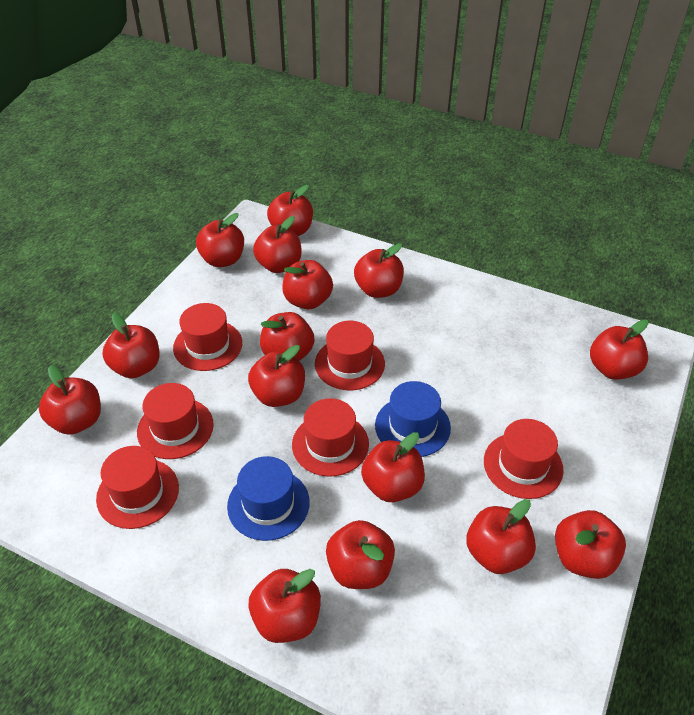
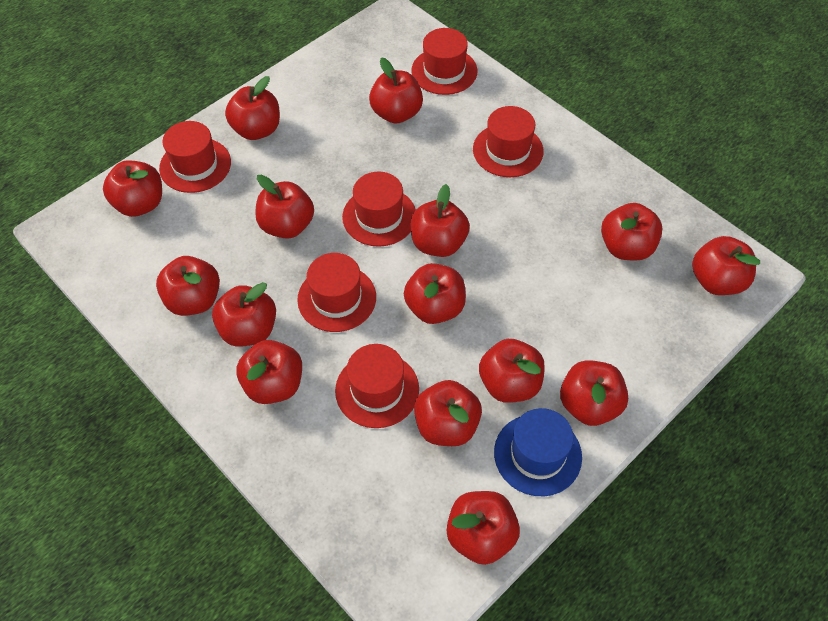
blue hat: [227,456,309,541] [375,381,451,457] = 2 -> [494,408,582,496] = 1

